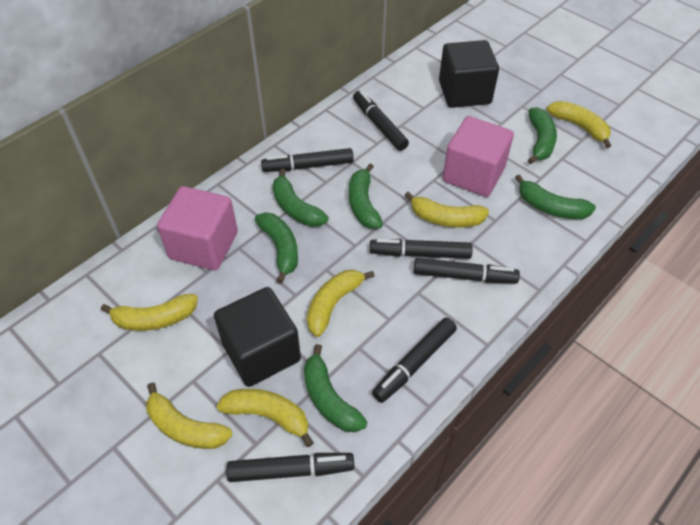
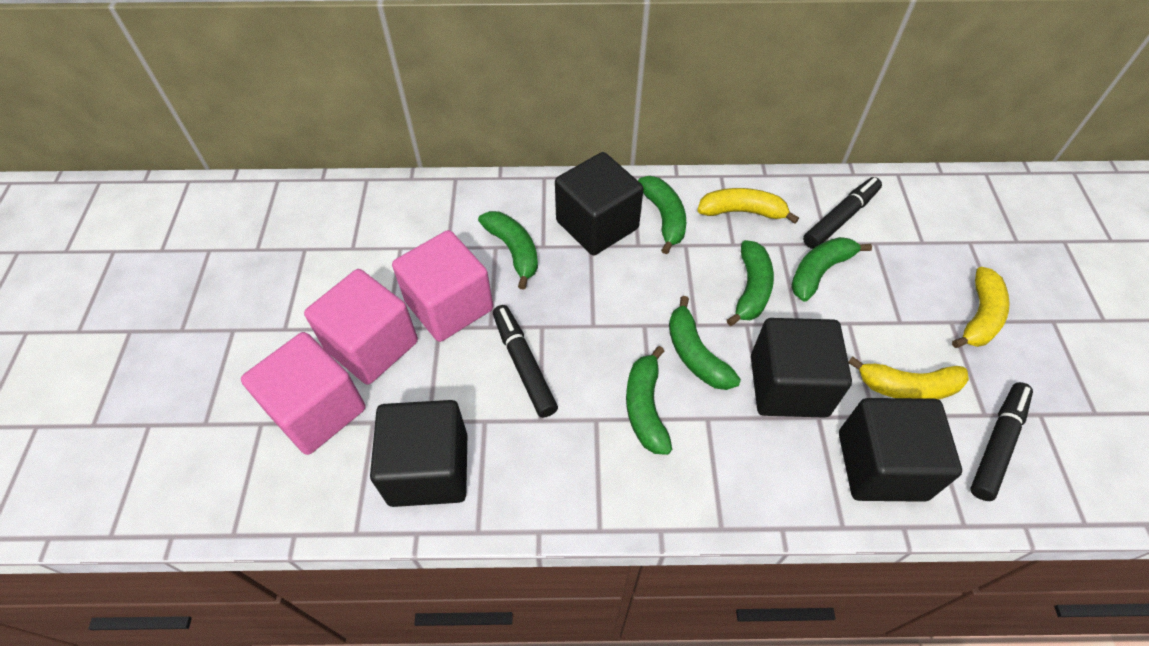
black cube: [214,287,301,387] [439,40,499,108] = 2 -> [370,400,467,507] [555,152,643,255] [751,318,852,418] [839,398,962,502] = 4
black marker: [226,453,354,482] [261,148,354,172] [353,90,409,151] [370,239,473,259] [372,318,457,403] [414,258,520,284] = 6 -> [493,305,558,418] [803,177,882,249] [970,382,1033,501] = 3
pink cube: [157,186,238,270] [442,116,514,197] = 2 -> [241,332,365,455] [304,269,418,385] [392,230,493,342] = 3
yellow banana: [101,294,198,331] [146,382,232,449] [216,389,314,447] [307,270,375,337] [405,191,489,227] [547,101,611,148] = 6 -> [697,188,799,224] [848,356,969,400] [952,267,1010,348] = 3

